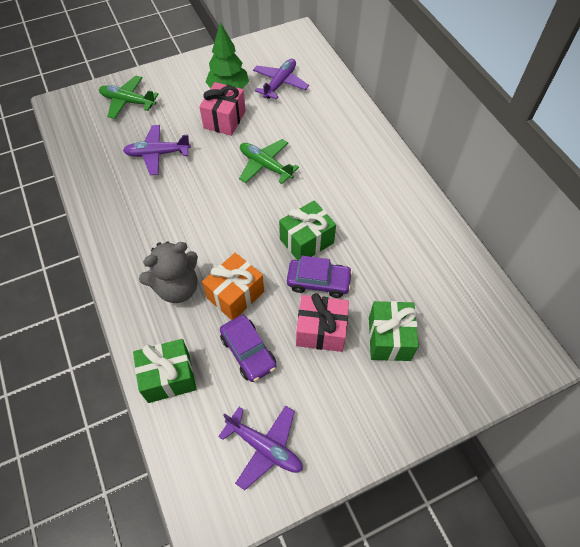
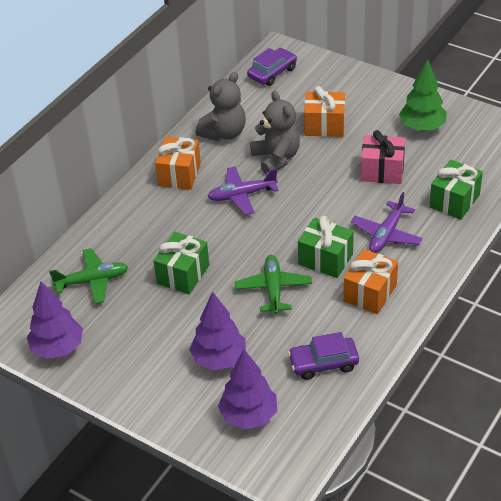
grey teddy bear: [139,241,198,303] = 1 -> [195,72,246,141] [250,91,300,174] = 2
orange gift: [202,253,264,320] = 1 -> [155,137,201,190] [304,86,345,137] [343,249,398,314] = 3
pink gift: [199,82,246,136] [296,293,349,352] = 2 -> [361,130,405,184] = 1
purple plane: [123,125,191,175] [218,405,303,490] [253,59,309,100] = 3 -> [208,166,279,215] [351,192,423,253] = 2
purple tree: none = 0 -> [27,281,83,359] [189,291,246,370] [218,349,277,429] = 3

